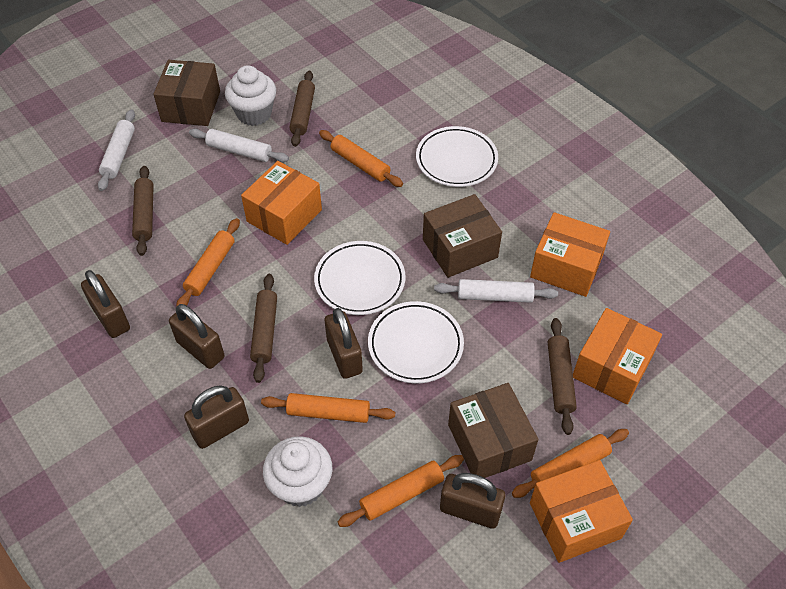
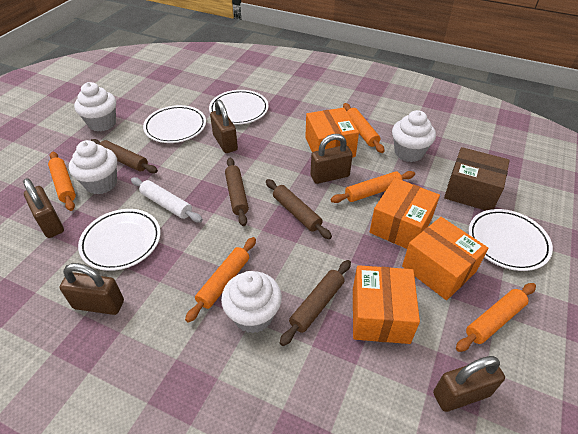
brown box: [153,60,220,126] [423,194,502,278] [448,383,538,478] = 3 -> [444,147,510,210] = 1
white cupcake: [225,65,276,126] [263,436,332,507] = 2 -> [69,140,117,194] [74,82,116,132] [221,271,282,333] [392,110,436,162] = 4
white plate: [314,241,405,315] [368,301,464,384] [416,126,498,187] = 3 -> [78,209,161,271] [143,105,206,143] [209,90,269,125] [468,209,553,271] = 4
white rolling pin: [98,109,135,191] [189,129,289,162] [434,279,558,303] = 3 -> [131,177,203,222] = 1

